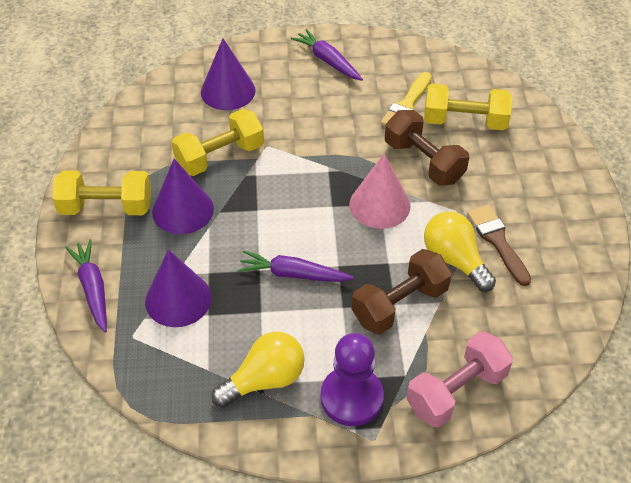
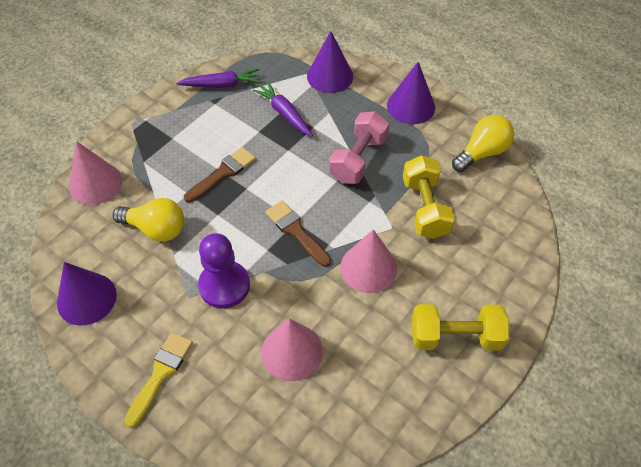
brown brush: [467,205,531,286] = 1 -> [184,147,256,203] [266,201,331,267] = 2
brown dumbbell: [352,249,452,335] [385,110,469,186] = 2 -> none = 0
pink cone: [349,153,410,229] = 1 -> [69,141,122,205] [261,318,323,381] [340,229,397,293] = 3
purple carrot: [65,239,107,332] [237,250,354,282] [291,29,363,81] = 3 -> [176,69,261,88] [253,82,313,136] = 2
yellow dumbbell: [52,170,151,215] [172,109,264,176] [424,84,512,130] = 3 -> [403,155,455,239] [412,304,509,350] = 2

